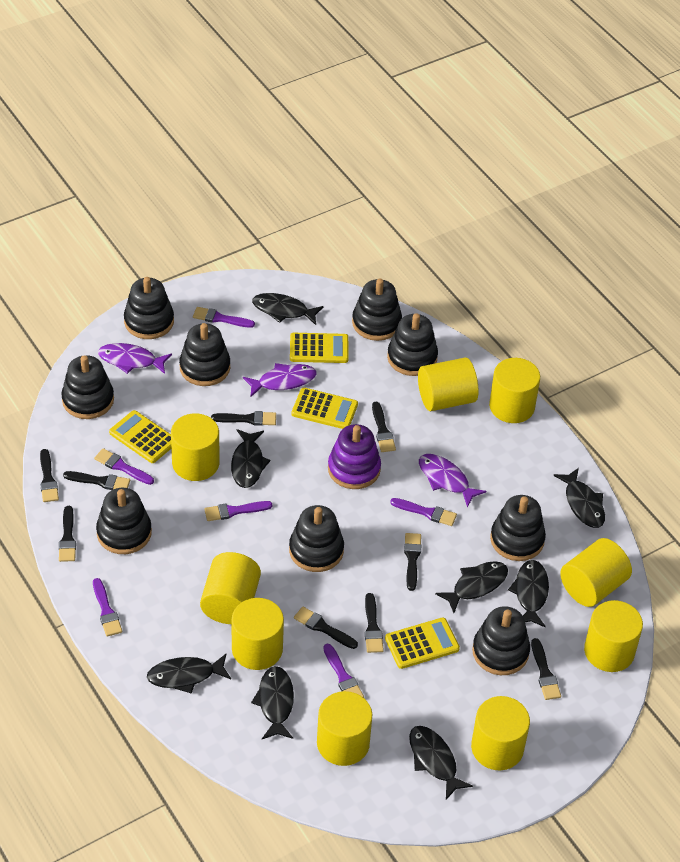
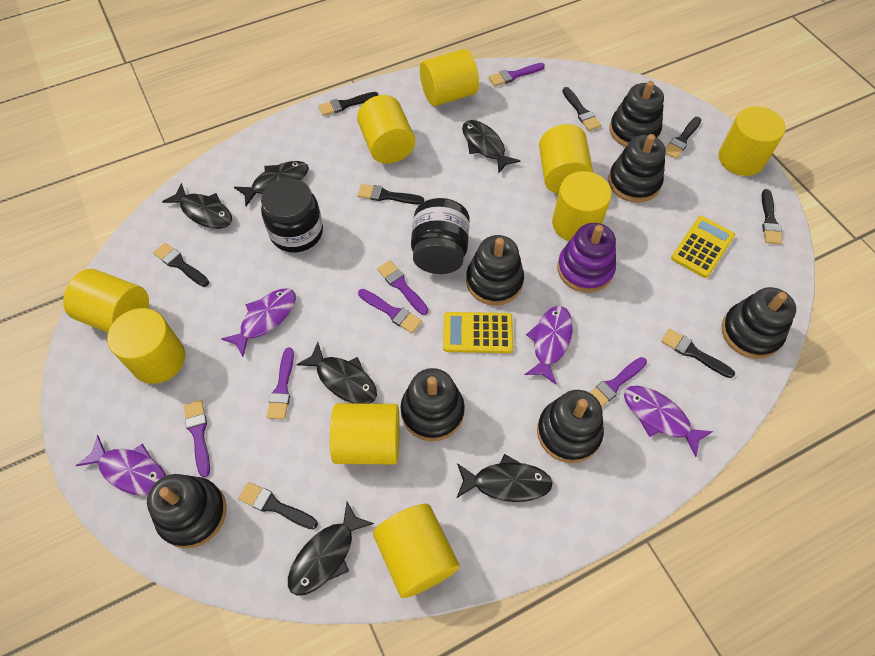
black brush: [40,449,59,502] [59,506,76,562] [63,471,130,490] [211,411,276,426] [294,607,358,649] [365,593,384,653] [372,401,396,452] [404,533,421,591] [531,638,561,700] = 9 -> [153,243,209,287] [238,482,318,529] [318,92,379,116] [358,184,424,204] [562,87,601,131] [661,329,735,378] [665,117,701,159] [762,189,782,245] = 8
black fish: [147,653,231,694] [231,429,270,488] [251,666,294,739] [252,293,324,325] [409,726,473,800] [435,561,508,613] [508,560,549,627] [553,468,605,528] = 8 -> [162,183,232,229] [234,161,309,206] [288,502,374,596] [296,342,377,404] [457,454,553,502] [462,120,520,173] = 6
black jar: none = 0 -> [261,178,323,253] [411,198,470,274] = 2
black stacking toy: [61,355,114,419] [96,488,152,554] [124,277,174,339] [179,323,230,386] [289,505,344,572] [352,278,402,341] [387,313,438,376] [472,606,530,675] [490,495,546,561] = 9 -> [147,474,227,549] [400,368,465,441] [466,235,524,306] [537,390,604,463] [608,134,666,203] [609,81,664,147] [721,287,796,359] = 7
purple fish: [98,343,172,374] [243,363,316,398] [419,454,486,508] = 3 -> [76,435,166,496] [221,288,296,357] [525,306,573,384] [624,386,713,457] = 4
yellow calculator: [109,410,171,463] [290,333,349,363] [291,387,358,429] [385,617,460,669] = 4 -> [443,312,513,353] [671,216,735,278] = 2

